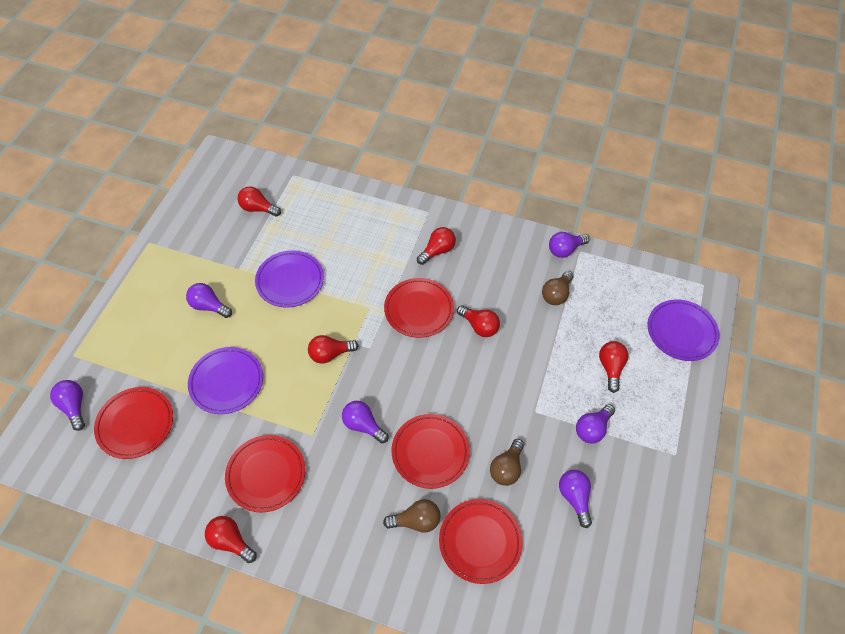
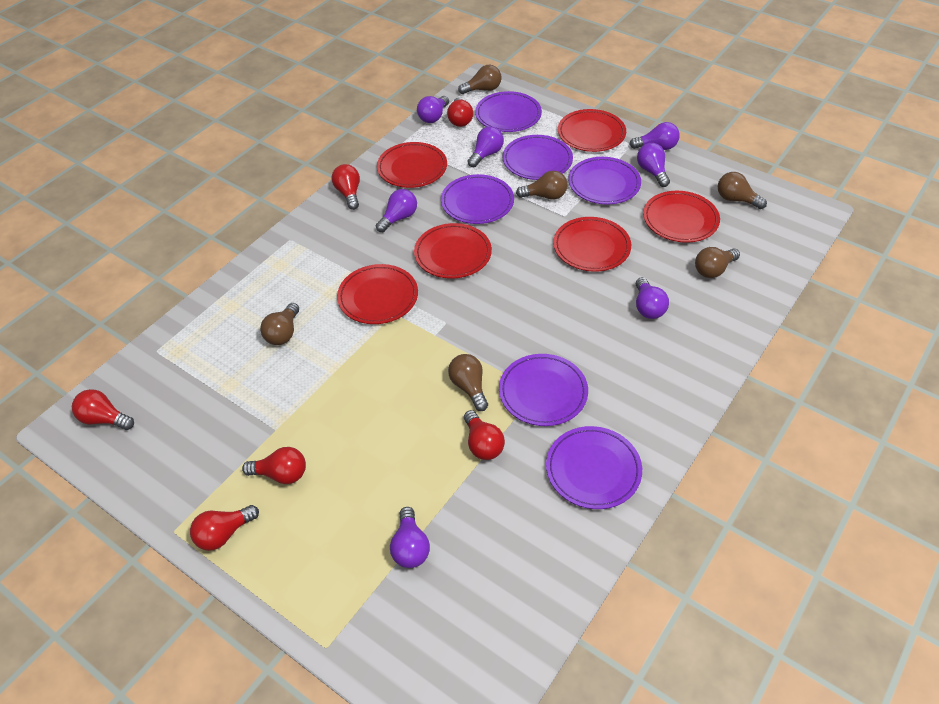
brown light bulb: [383,499,441,533] [490,439,524,486] [542,271,574,305] = 3 -> [260,303,299,345] [448,354,488,411] [458,65,501,94] [516,171,567,200] [695,247,740,278] [718,172,767,209] = 6
purple light bulb: [50,380,85,431] [186,283,232,318] [342,401,388,443] [549,232,589,258] [559,470,592,528] [576,404,615,443] = 6 -> [376,189,417,232] [390,507,430,568] [417,96,449,123] [468,126,504,167] [629,122,680,150] [636,277,669,319] [637,143,670,187] = 7
purple plate: [188,347,263,414] [255,250,324,307] [648,299,720,361] = 3 -> [441,174,514,224] [475,91,542,132] [499,354,588,426] [503,135,573,180] [546,426,642,509] [568,157,641,205] = 6
red plate: [94,387,173,459] [225,435,306,512] [384,278,454,338] [391,414,470,489] [439,499,523,584] = 5 -> [337,264,418,324] [377,142,447,188] [414,223,492,279] [553,217,631,272] [558,109,626,152] [643,191,720,243] = 6

